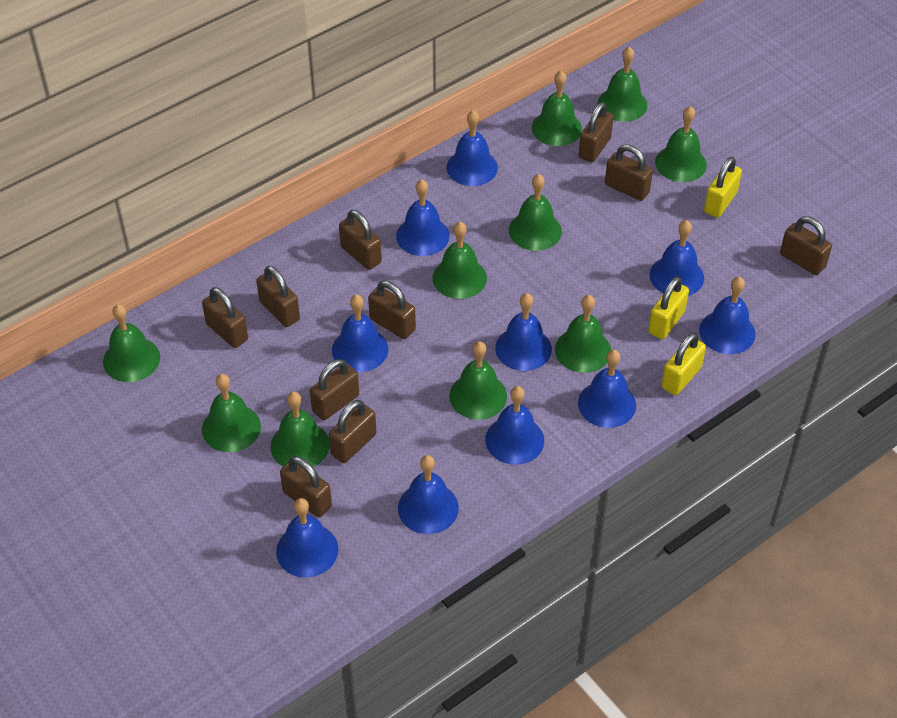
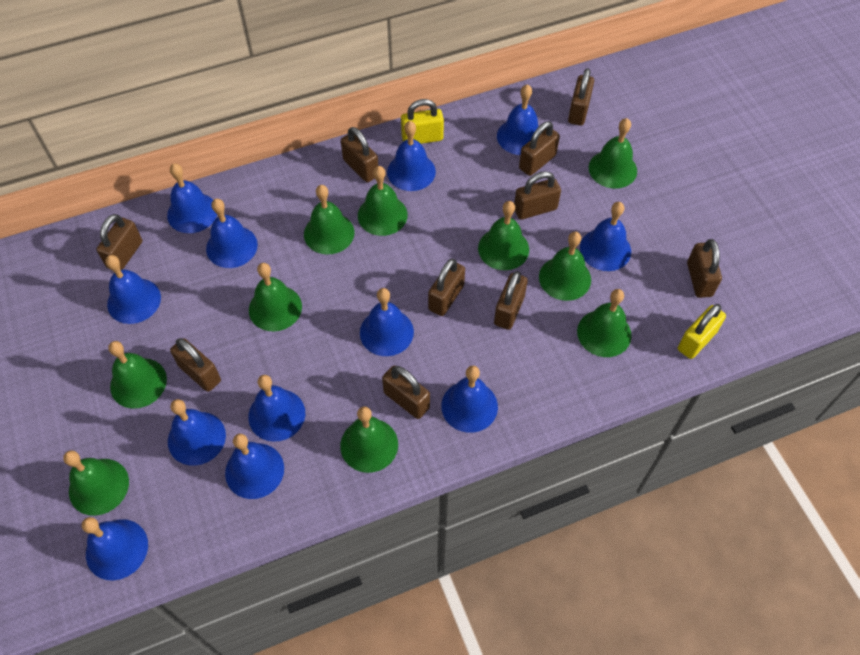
blue bell: [276,498,338,578] [332,294,388,372] [396,179,449,256] [398,455,459,534] [447,110,498,186] [485,386,544,465] [495,293,552,371] [578,350,636,428] [650,220,704,296] [699,277,756,354] = 10 -> [82,517,148,580] [105,255,161,324] [167,163,217,233] [168,399,226,466] [206,199,258,268] [225,434,284,499] [248,375,305,442] [360,288,414,356] [387,121,436,191] [441,366,498,433] [497,85,539,155] [580,202,631,271] = 12
yellow padlock: [648,276,689,339] [661,333,706,395] [704,157,742,218] = 3 -> [401,99,444,144] [678,304,726,359] = 2

